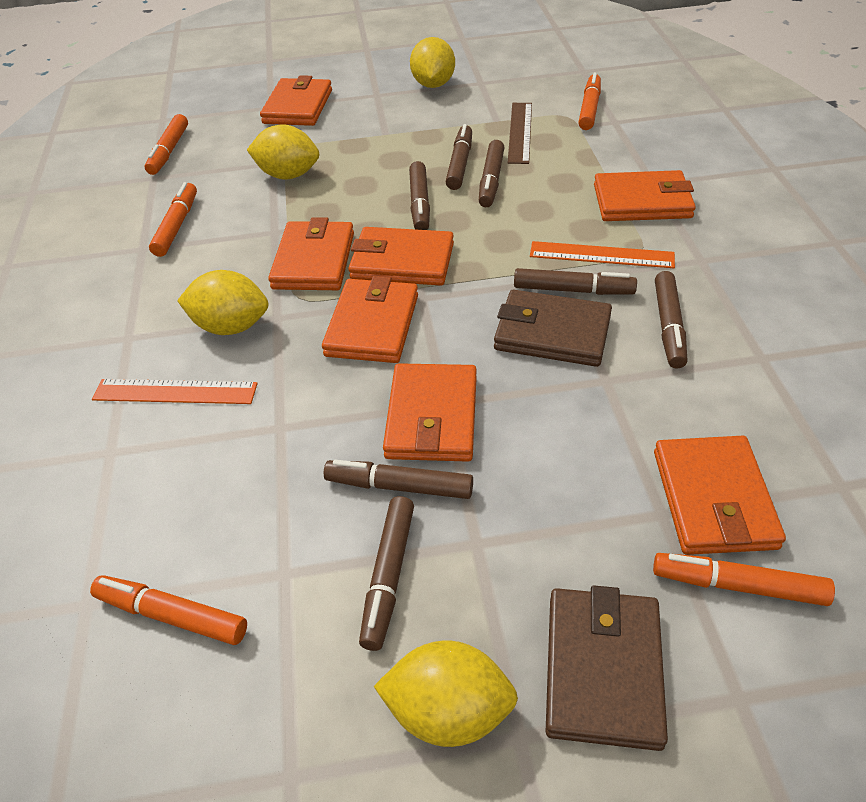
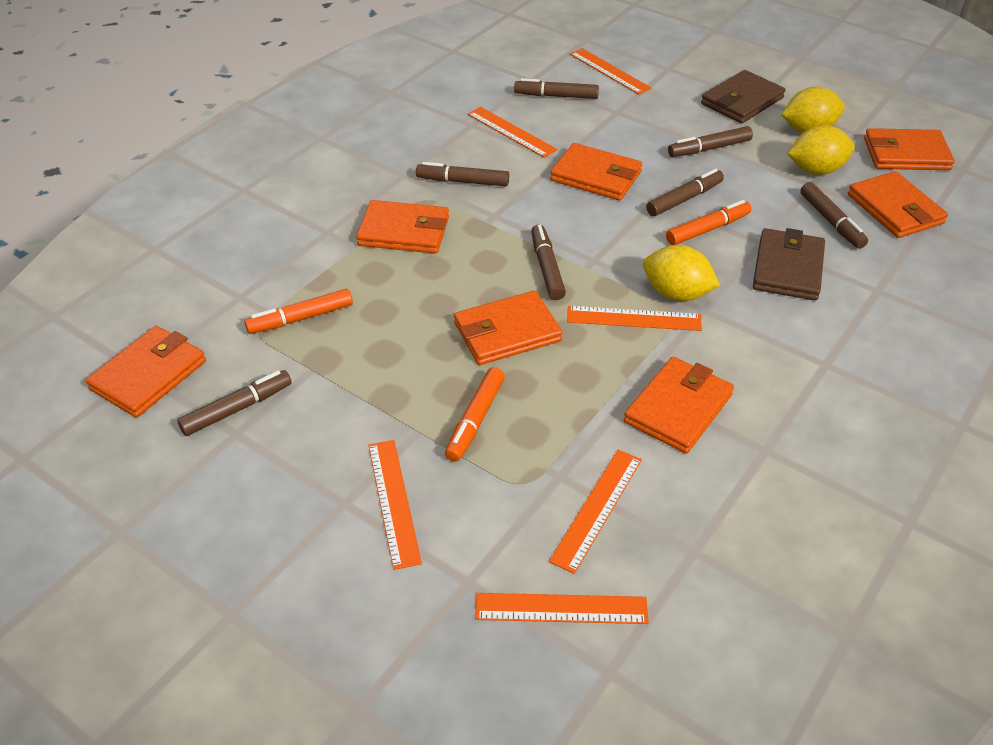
brown ruler: [508,103,532,164] = 1 -> none = 0
orange marker: [90,575,247,645] [145,114,188,175] [149,182,197,257] [578,73,601,130] [653,553,835,606] = 5 -> [244,289,353,334] [445,367,505,462] [666,200,751,245] = 3
orange ruler: [92,379,258,404] [530,241,675,268] = 2 -> [368,440,422,570] [468,107,558,158] [475,593,649,624] [549,450,642,574] [567,306,702,331] [570,48,652,95] = 6
yellow lemon: [177,270,268,335] [247,124,319,180] [374,640,518,747] [410,37,455,88] = 4 -> [643,245,720,301] [781,87,845,133] [787,125,855,175] = 3

